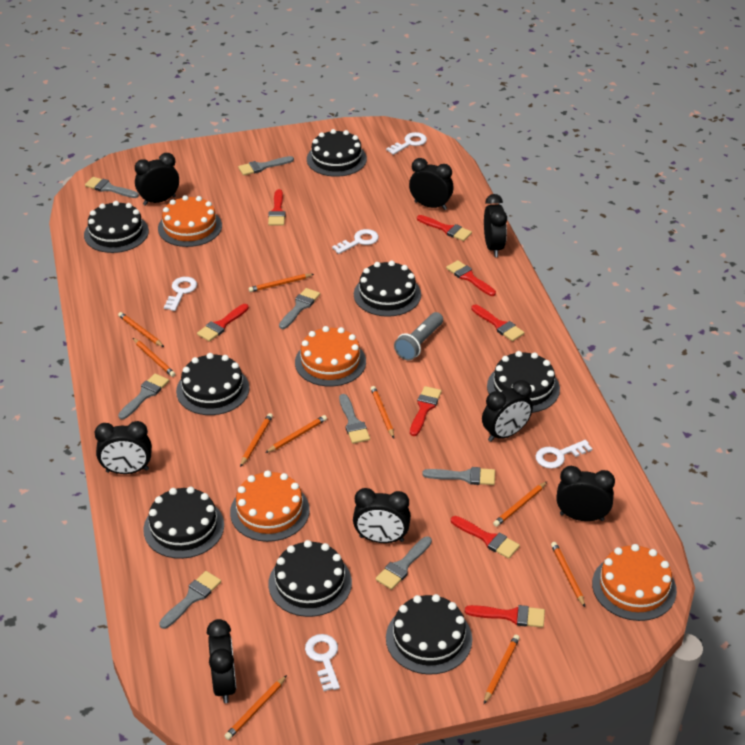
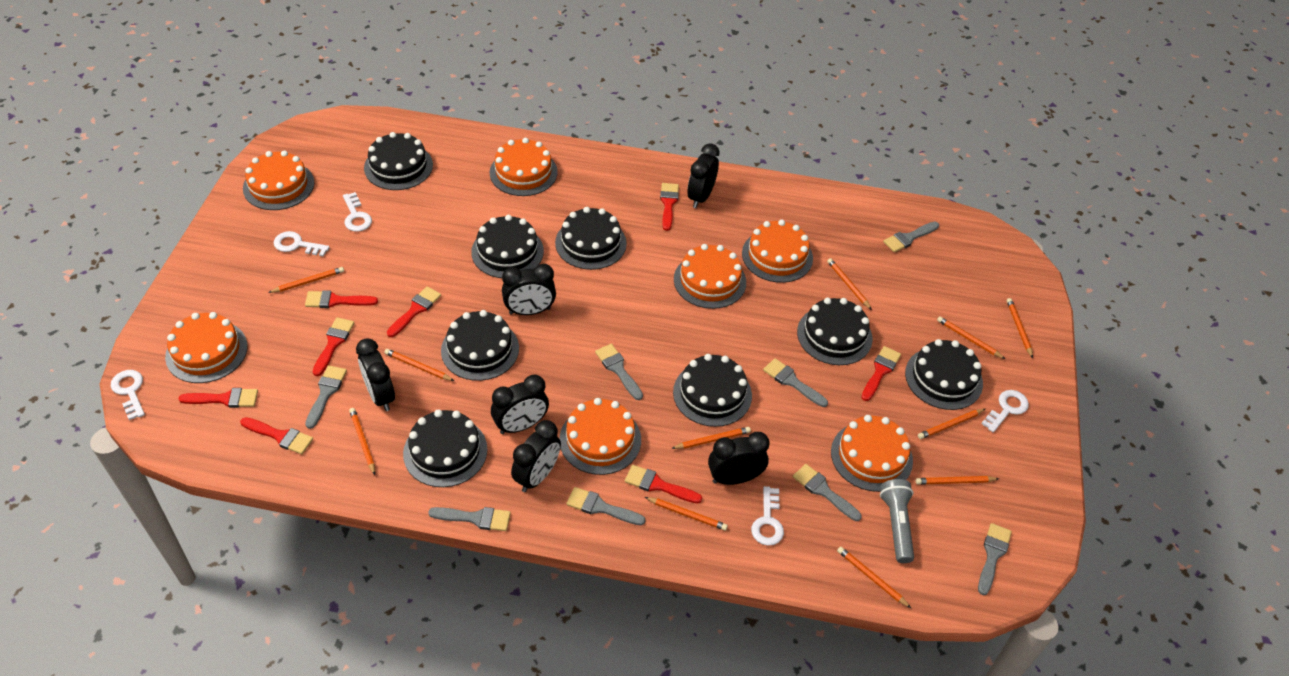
black clock: [94,421,152,474] [135,153,179,206] [207,619,236,703] [353,488,411,543] [409,158,453,210] [482,380,533,442] [484,194,507,257] [556,466,615,521] = 8 -> [356,338,395,411] [491,374,549,434] [502,264,556,315] [511,420,561,492] [687,143,720,208] [708,432,770,485] = 6
orange cake: [158,195,222,247] [230,470,310,542] [295,326,366,387] [592,544,677,621] = 4 -> [165,312,248,383] [243,150,314,210] [490,138,558,196] [559,398,641,475] [674,244,746,309] [742,220,813,283] [831,415,913,492] = 7
orange pencil: [118,312,164,347] [133,338,175,377] [225,675,287,740] [240,413,273,467] [249,274,314,292] [265,415,327,453] [371,386,394,438] [484,635,520,704] [493,482,547,527] [551,542,585,607] = 10 -> [268,267,344,293] [349,408,375,475] [384,349,454,381] [645,497,728,531] [671,427,751,449] [827,258,872,310] [837,547,911,608] [916,476,999,485] [918,409,985,439] [937,316,1005,359] [1007,298,1033,358] = 11

